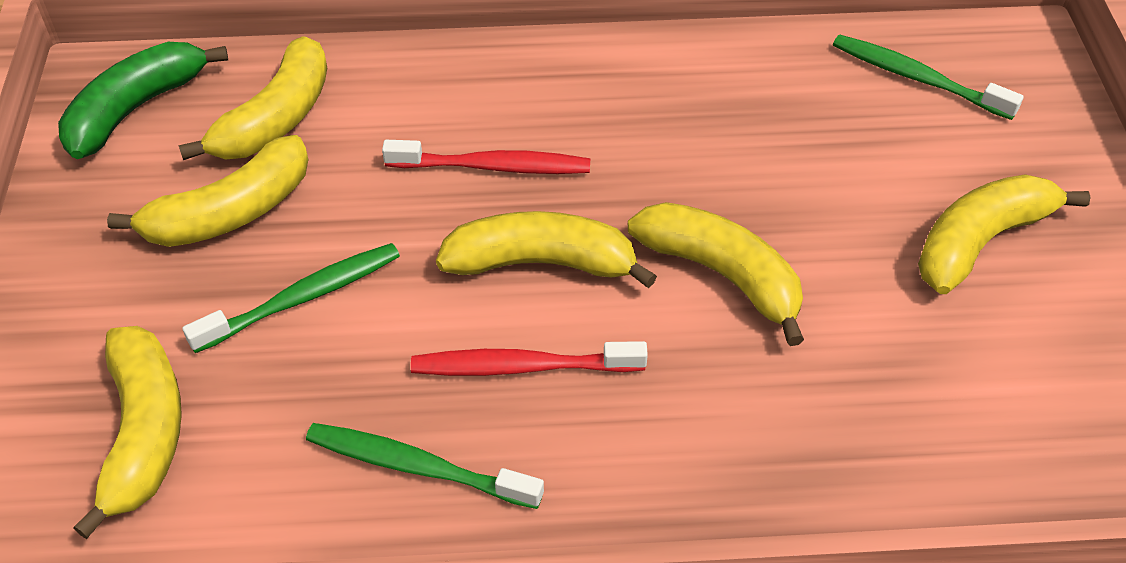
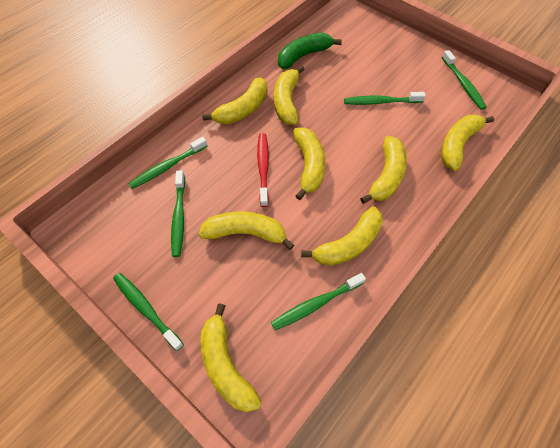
green toothbrush: [182,243,400,353] [306,423,544,509] [833,35,1024,120] = 3 -> [113,273,184,351] [128,137,207,189] [171,170,185,257] [271,273,366,330] [344,92,426,105] [442,50,487,110] = 6
red toothbrush: [382,140,590,174] [411,341,648,376] = 2 -> [257,133,269,207] = 1
yellow banana: [73,326,182,539] [107,135,308,247] [178,36,327,160] [436,211,657,288] [628,202,804,346] [918,174,1091,294] = 6 -> [199,211,294,250] [201,303,261,412] [202,77,267,124] [274,65,305,125] [293,127,325,200] [301,206,383,266] [360,136,407,204] [441,115,494,171] = 8

